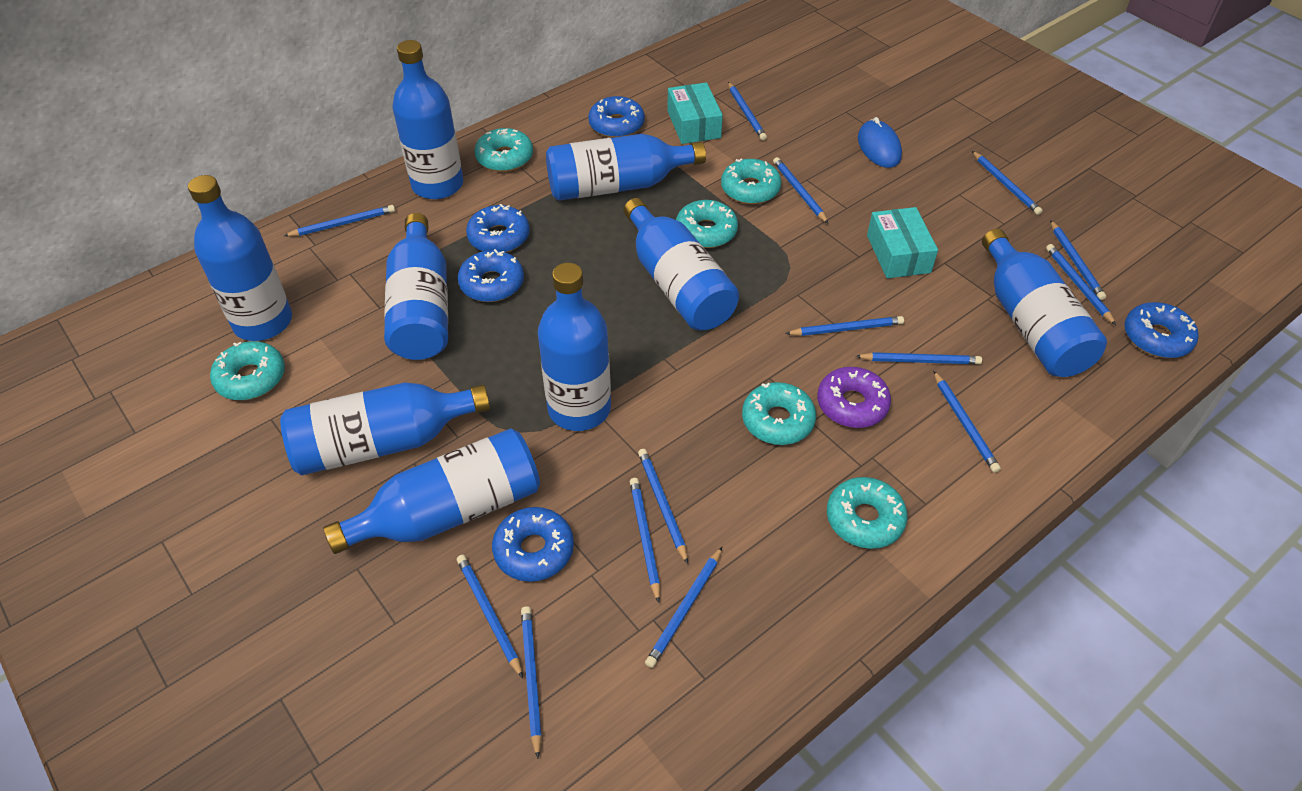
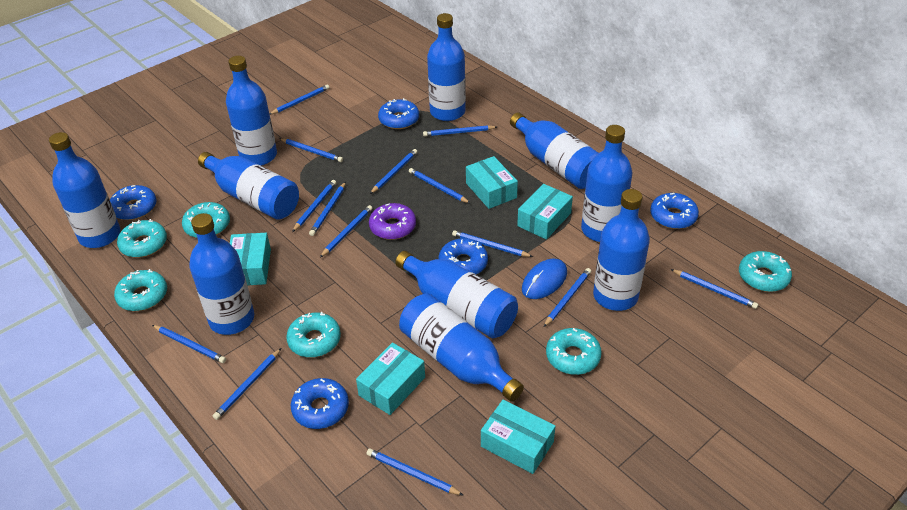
blue bottle: [188,175,292,341] [280,382,490,475] [323,429,540,554] [384,213,448,360] [393,40,463,199] [538,263,611,431] [546,134,706,201] [624,198,739,330] [982,229,1107,377] = 9 -> [49,132,120,248] [189,213,254,335] [198,152,299,220] [226,56,277,166] [395,251,518,338] [399,294,524,402] [427,13,466,121] [510,113,598,189] [581,125,633,242] [593,189,650,311] = 10
turquoise box: [667,82,723,144] [867,207,938,278] = 2 -> [230,233,271,286] [356,343,425,415] [466,156,518,209] [481,400,556,474] [517,184,573,239] = 5

